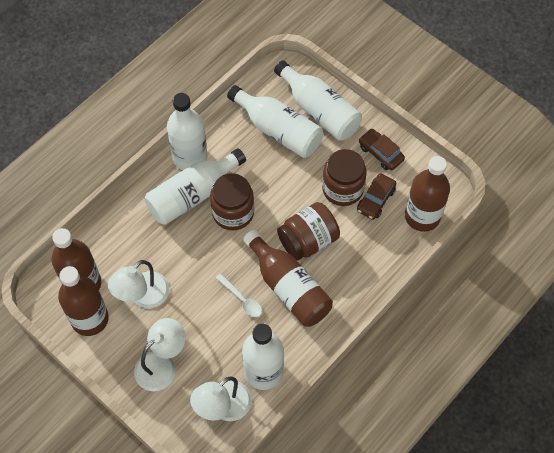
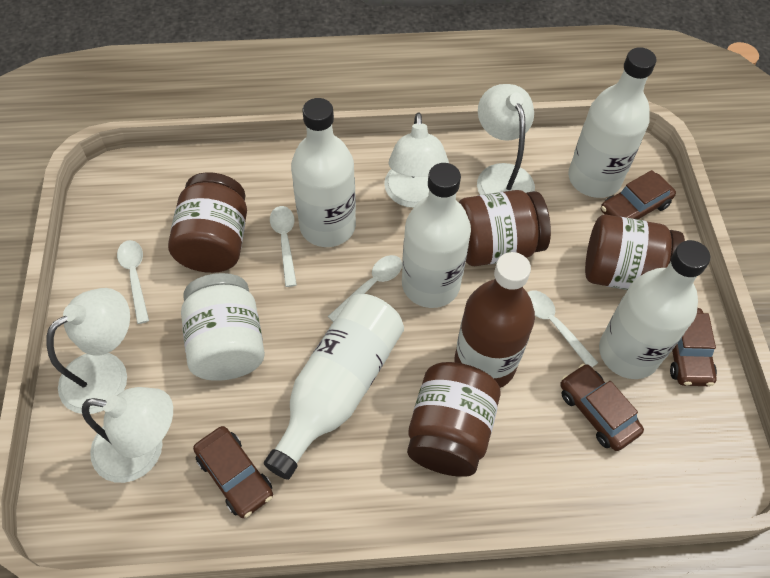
brown bottle: [52,228,101,290] [58,266,109,336] [243,230,333,327] [405,156,450,232] = 4 -> [455,252,535,388] = 1
brown car: [357,174,396,220] [359,129,405,170] = 2 -> [193,426,273,518] [560,364,644,451] [601,170,676,219] [670,308,717,386] = 4
brown jar: [210,173,254,231] [277,202,340,261] [322,149,367,206] = 3 -> [168,172,247,273] [407,362,501,477] [459,190,551,266] [585,215,685,290] = 4
white jar: none = 0 -> [181,273,265,381] = 1
white lamp: [108,260,169,308] [134,318,186,391] [190,377,252,421] = 3 -> [46,288,130,414] [82,387,173,483] [384,112,449,208] [477,84,535,195] = 4
white spoon: [216,273,262,317] = 1 -> [117,240,149,324] [270,206,297,287] [328,255,402,322] [527,291,598,367] = 4

